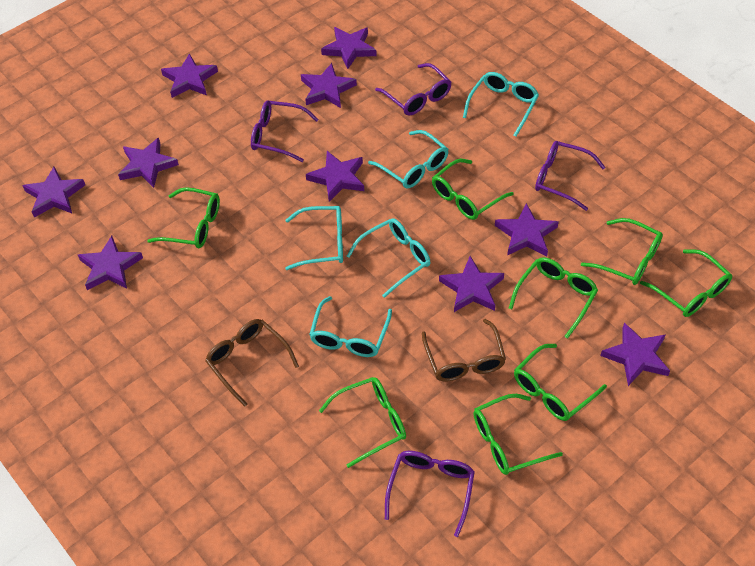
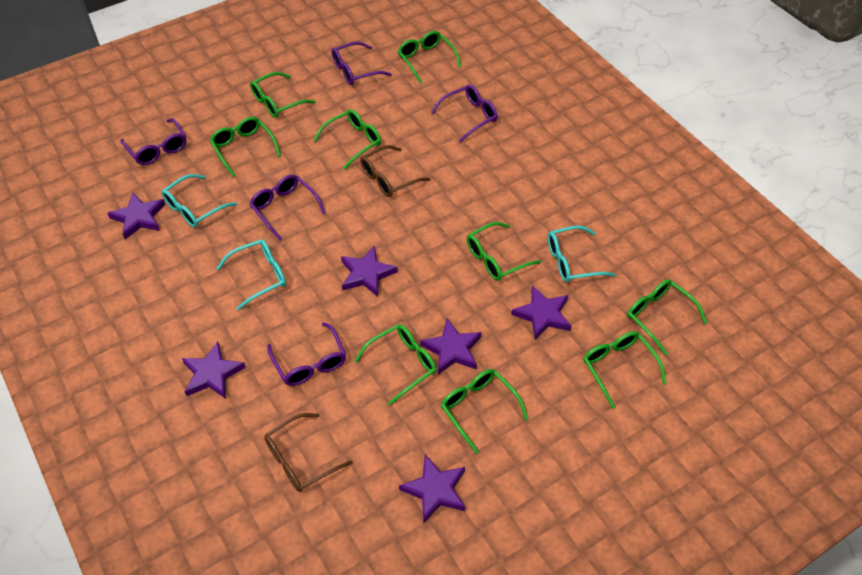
green glasses: [147,187,220,248] [319,377,406,468] [432,159,514,220] [474,394,563,475] [509,257,598,339] [514,344,607,421] [581,218,663,285] [640,249,732,317] = 8 -> [210,117,281,177] [250,72,316,118] [313,109,381,170] [354,324,437,405] [398,31,462,83] [441,369,528,454] [467,222,541,281] [583,331,667,409] [627,279,707,355] = 9
purple glasses: [251,100,319,162] [375,63,452,116] [385,451,475,537] [535,141,606,211] = 4 -> [120,118,187,165] [249,174,326,240] [267,322,346,386] [332,42,392,85] [431,85,498,142] = 5
purple star: [22,167,85,218] [78,236,143,290] [118,138,179,188] [161,53,218,98] [301,63,357,108] [306,151,364,202] [321,27,377,69] [439,256,504,312] [495,203,559,256] [600,323,670,386] = 10 -> [107,193,166,239] [182,342,246,399] [341,246,398,297] [399,455,465,523] [420,318,482,375] [511,286,571,340] = 6
turquoise glasses: [285,206,343,270] [309,296,392,357] [347,218,430,298] [368,130,448,188] [463,72,539,137] = 5 -> [161,174,237,228] [216,239,286,310] [548,226,615,282] = 3

